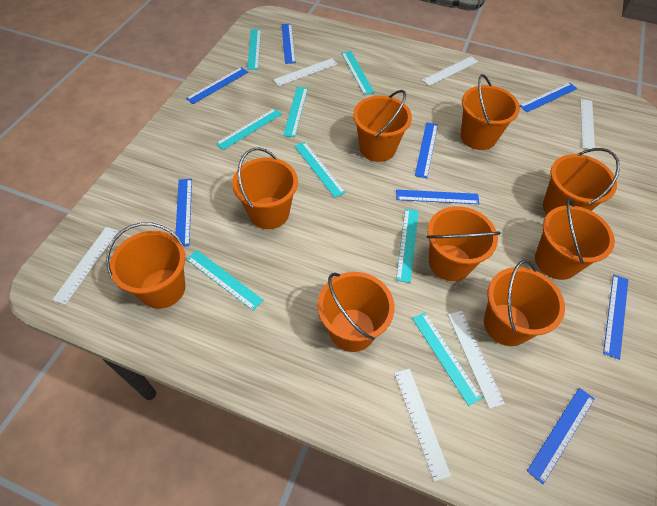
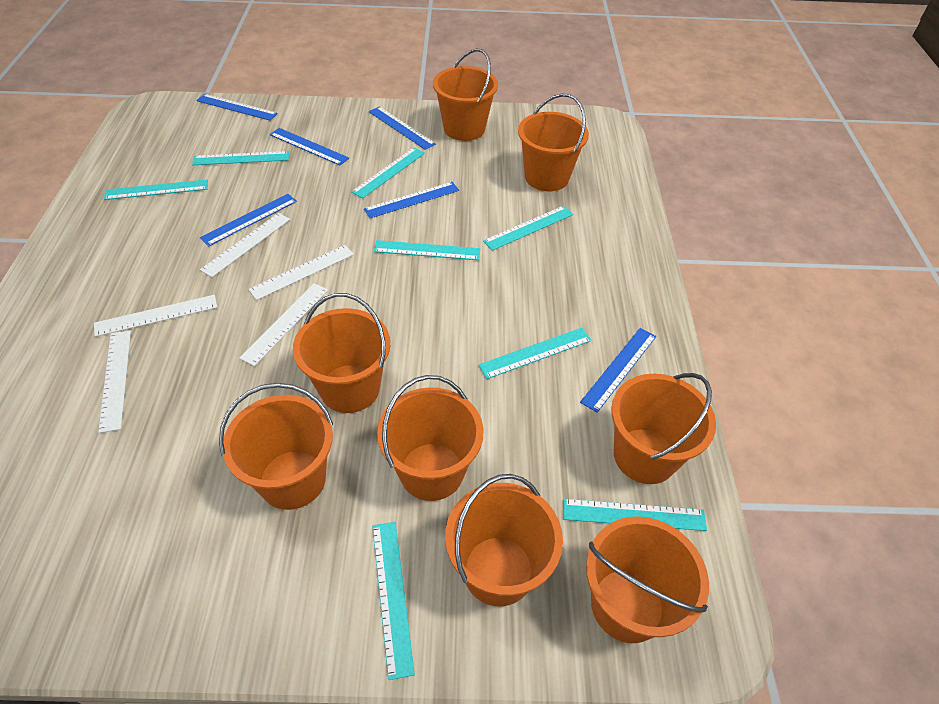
blue ruler: [176,179,192,247] [186,67,248,104] [282,24,296,64] [396,190,480,204] [415,122,438,178] [520,82,577,112] [527,388,595,484] [603,275,628,360] = 8 -> [196,94,278,121] [200,194,297,247] [270,128,349,165] [364,182,459,218] [369,107,436,150] [580,328,656,413] = 6
orange bucket: [106,222,185,309] [232,147,298,229] [318,272,394,352] [353,90,412,162] [427,206,501,281] [461,74,520,150] [484,260,565,346] [535,198,615,280] [543,148,620,214] = 9 -> [219,383,333,510] [293,293,390,413] [377,375,484,501] [433,48,498,141] [445,474,563,606] [518,93,589,191] [586,516,709,643] [611,373,716,484] = 8
white ruler: [52,227,118,305] [274,58,337,86] [394,368,451,482] [422,56,478,86] [448,311,505,409] [580,99,595,149] = 6 -> [94,295,217,337] [98,330,131,433] [200,213,290,277] [239,283,328,366] [248,245,354,300] = 5

